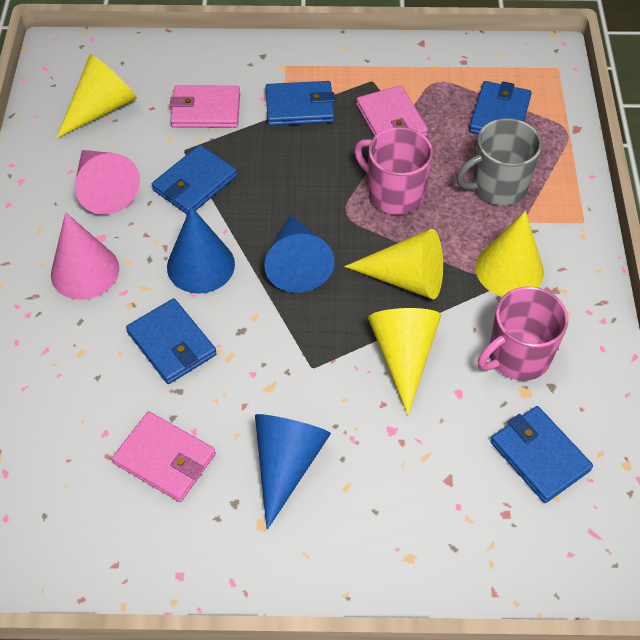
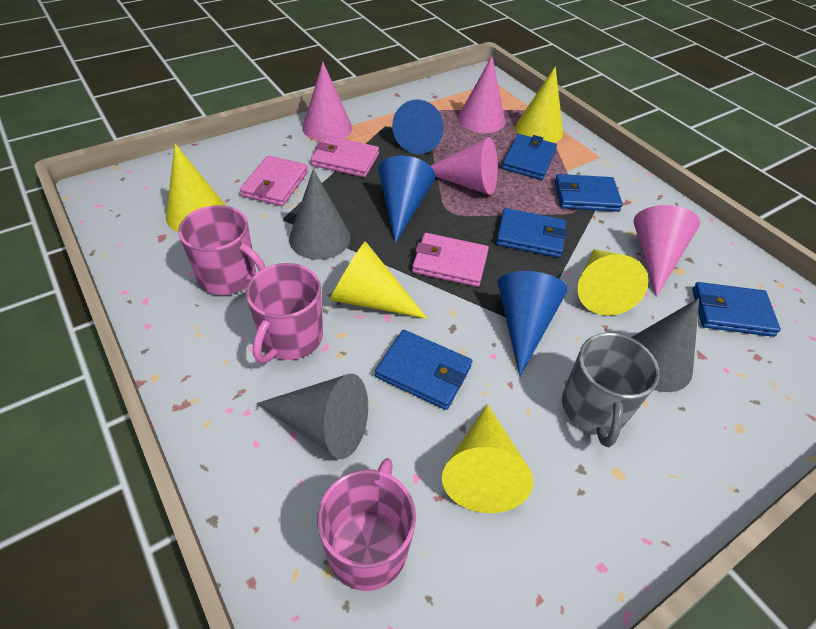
grey cone: none = 0 -> [257,374,368,459] [289,169,350,260] [631,298,699,392] = 3
pink cone: [51,212,120,300] [75,150,140,215] = 2 -> [302,62,352,142] [431,137,498,195] [458,56,505,133] [633,205,700,297] = 4
pink mug: [354,127,433,215] [478,287,569,381] = 2 -> [178,205,266,295] [246,263,323,364] [317,458,416,591] = 3
yellow cone: [56,54,137,138] [344,229,443,299] [368,308,441,415] [476,211,544,297] = 4 -> [166,144,226,232] [330,241,428,319] [442,404,533,513] [515,66,563,143] [578,249,648,316] = 5

